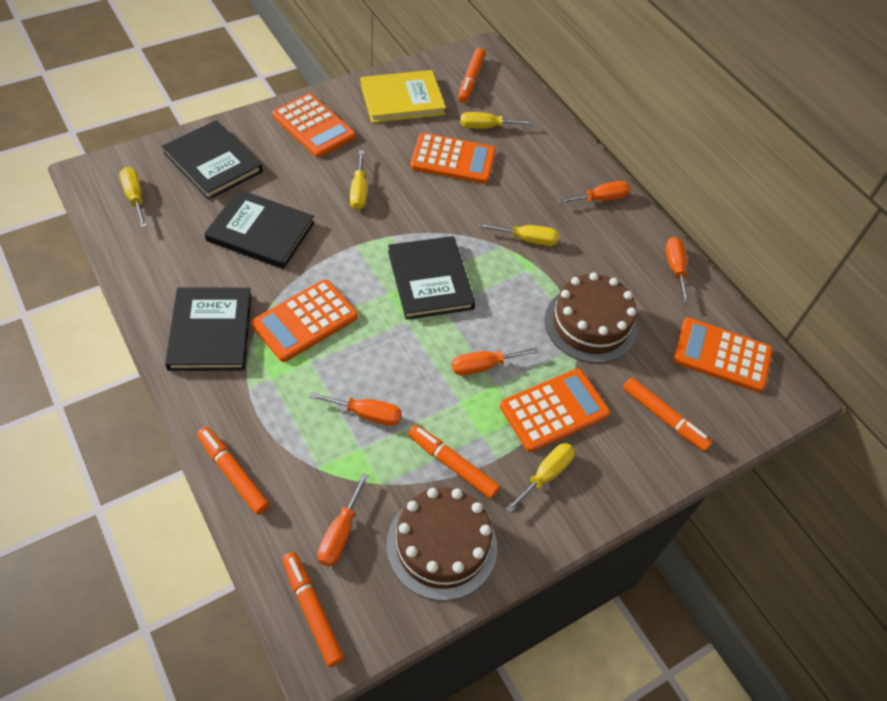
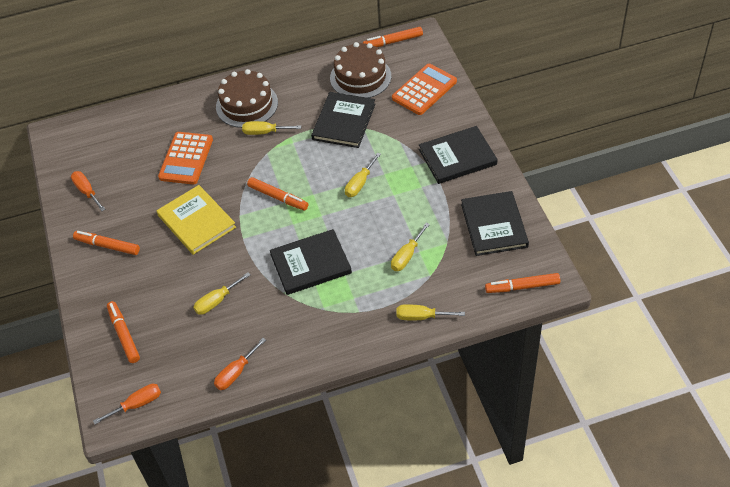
orange calculator: [251,279,358,362] [272,93,356,158] [410,133,496,184] [500,369,610,452] [673,318,773,392] = 5 -> [158,132,213,184] [392,64,457,115] = 2
orange screwdriver: [309,392,402,426] [318,473,369,567] [452,347,539,376] [558,181,630,204] [665,237,690,304] = 5 -> [71,171,105,211] [93,384,161,424] [214,338,266,390] = 3

